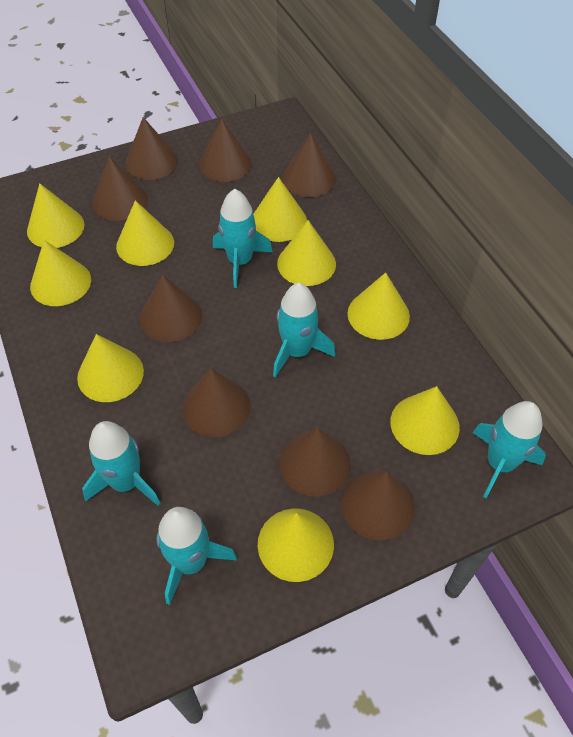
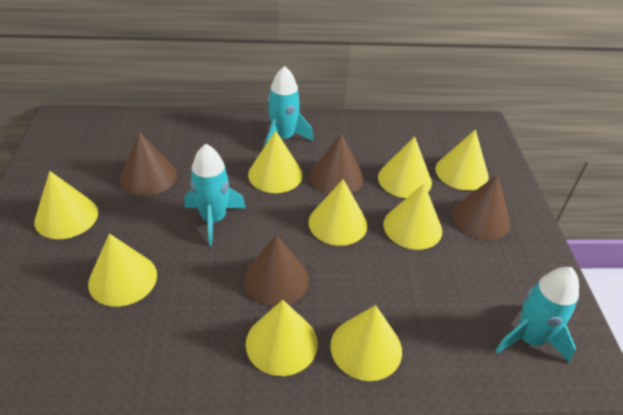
brown cone: [93,157,148,221] [125,117,178,180] [140,275,202,342] [183,368,251,437] [199,119,252,182] [279,427,351,497] [282,133,336,197] [341,471,415,540] = 8 -> [120,132,177,196] [243,235,309,307] [310,133,364,194] [452,175,510,240] = 4
turquoise rocket: [82,421,161,506] [156,507,237,605] [213,189,272,288] [273,283,335,378] [472,401,546,498] = 5 -> [184,144,246,246] [265,66,313,145] [495,267,579,363] = 3

